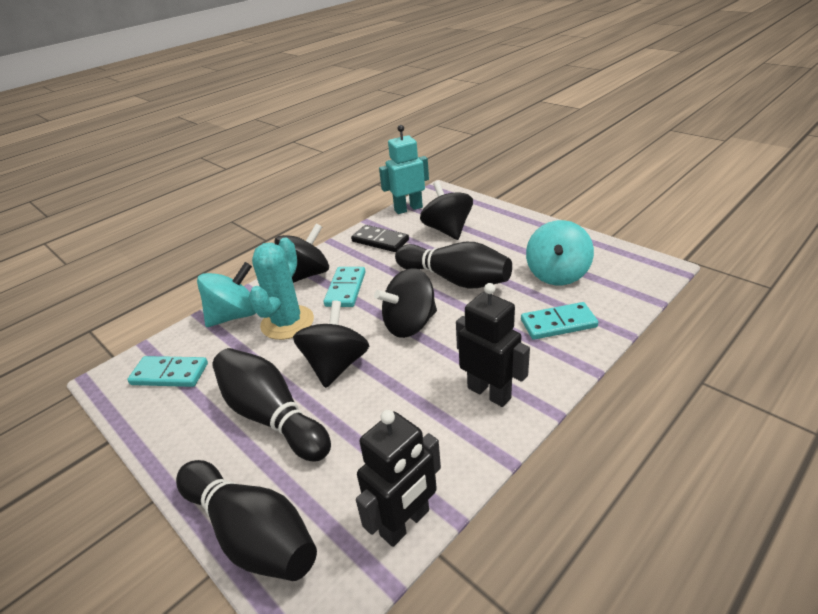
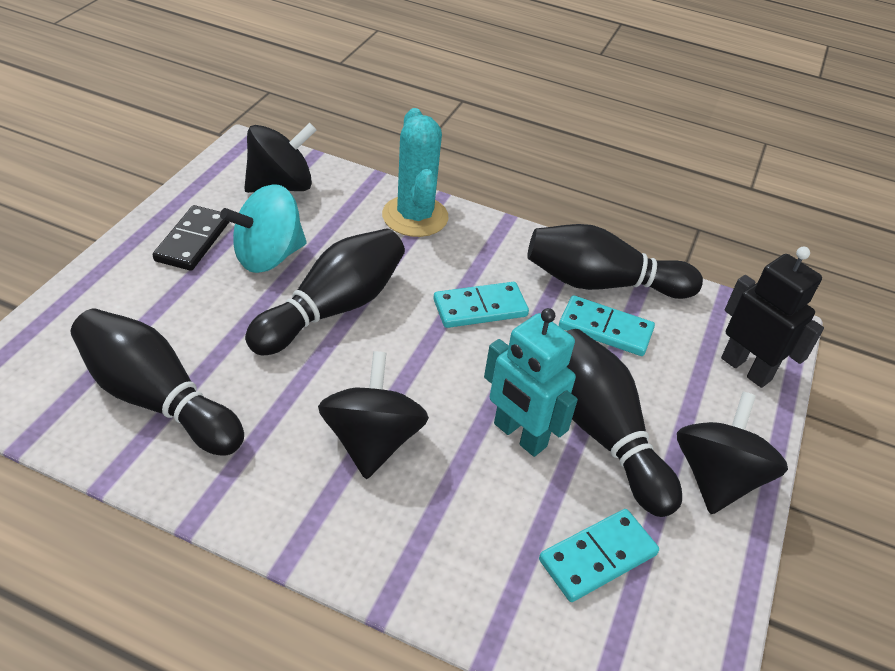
black bowling pin: [176,460,317,581] [212,348,331,462] [395,242,512,289] = 3 -> [71,308,244,456] [245,229,405,355] [527,224,703,299] [566,329,682,517] = 4
black robot: [356,410,441,547] [456,283,530,407] = 2 -> [721,247,824,388] = 1
black spinning top: [274,223,329,283] [293,300,369,388] [374,268,437,338] [420,181,473,240] = 4 -> [244,123,316,193] [318,351,429,479] [677,392,788,514] = 3
turquoise spinning top: [197,262,256,327] [526,220,594,285] = 2 -> [220,184,307,273] = 1

